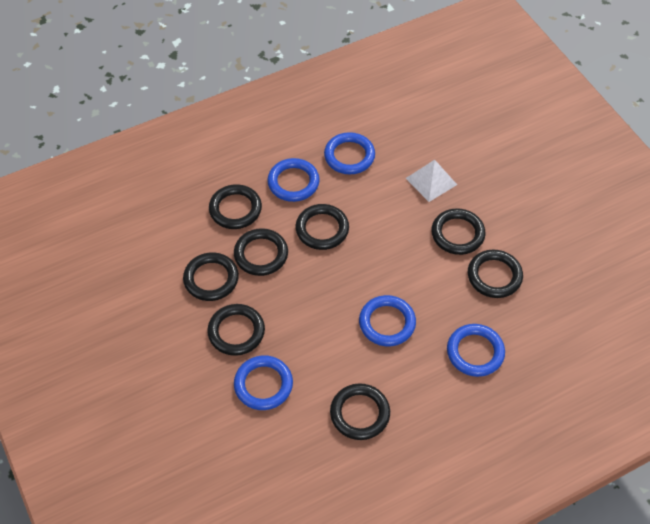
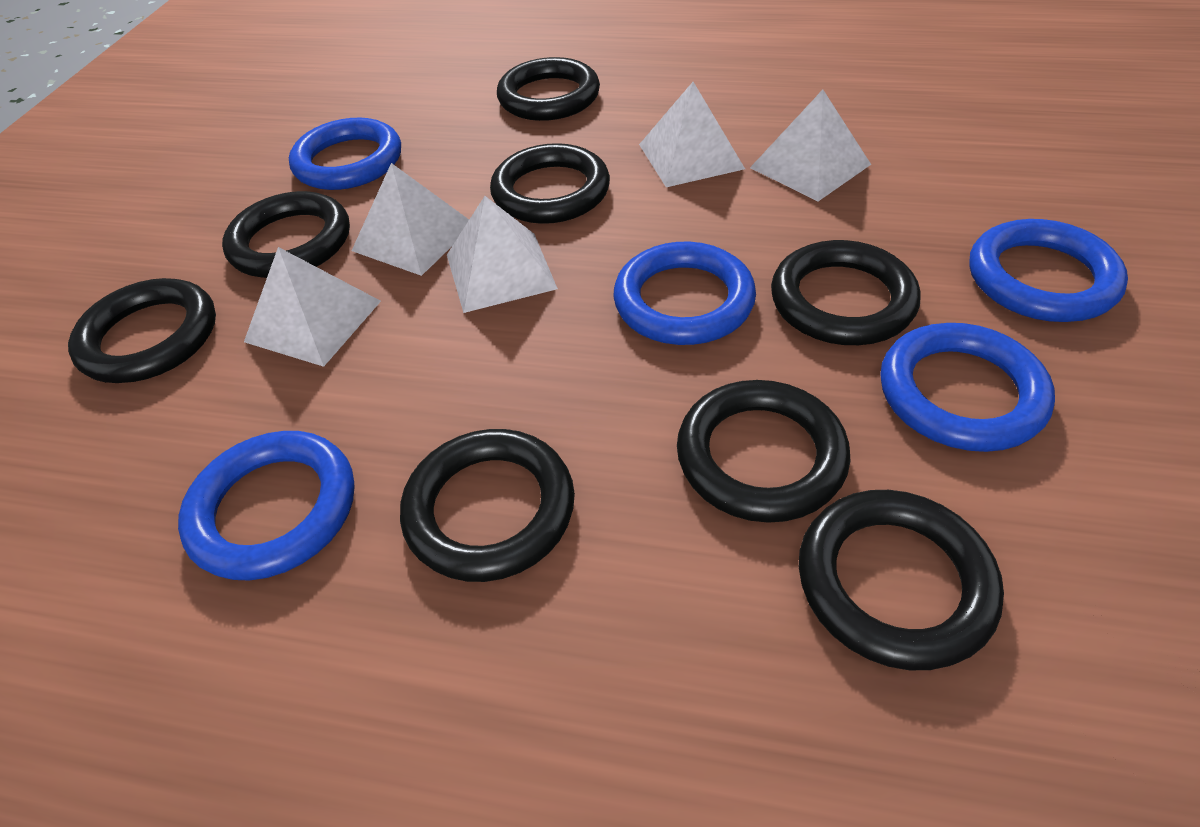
white pyramid: [406,160,457,202] = 1 -> [244,247,381,367] [352,163,469,276] [447,196,558,313] [639,82,745,187] [750,90,871,201] = 5

